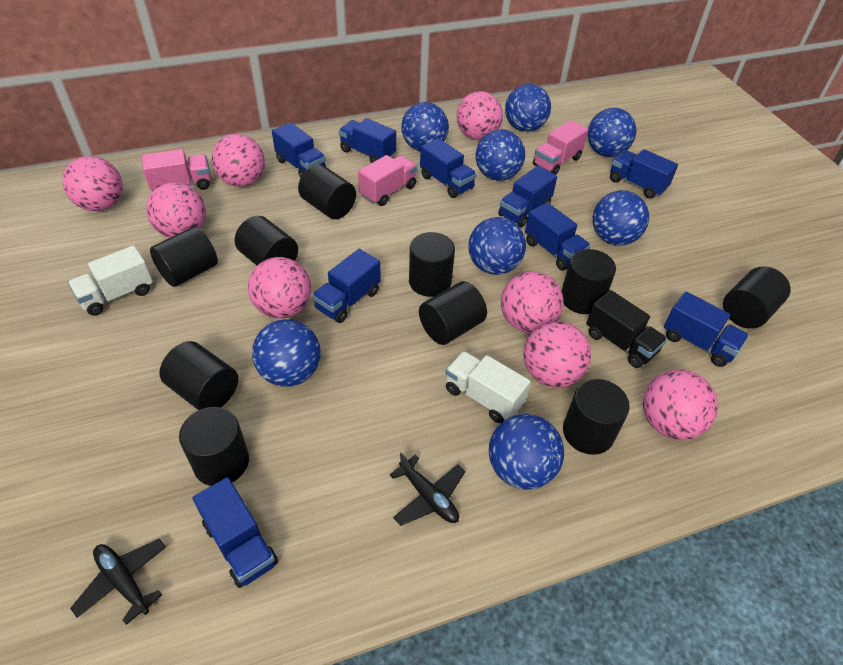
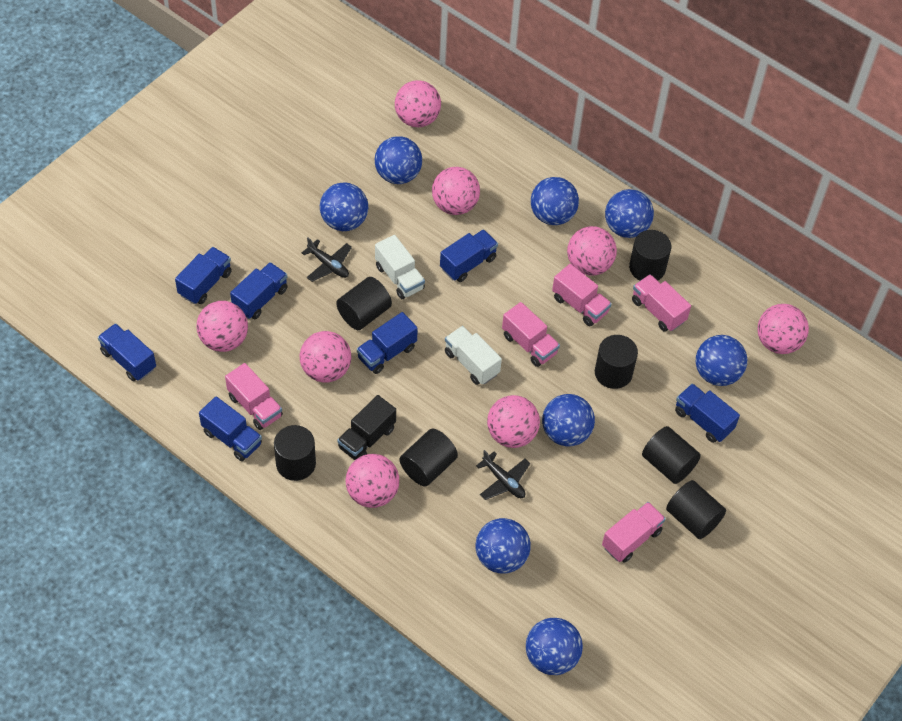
black cylinder: [150,226,218,287] [159,341,238,410] [179,407,249,486] [235,216,298,266] [298,164,356,219] [409,232,455,297] [419,281,487,345] [561,249,616,314] [563,379,630,455] [723,267,790,329] = 10 -> [274,425,316,481] [336,277,392,330] [400,429,458,487] [595,335,638,389] [629,230,671,281] [642,426,701,484] [666,480,726,539] = 7
blue truck: [192,477,278,588] [272,122,326,178] [312,249,381,323] [339,118,396,163] [420,138,477,198] [498,166,557,227] [525,203,591,271] [610,149,678,199] [664,292,749,367] = 9 -> [98,323,156,381] [175,247,232,304] [199,396,262,461] [230,262,288,319] [357,312,418,374] [440,229,498,282] [675,384,740,443] = 7
pink truck: [142,149,211,191] [358,155,417,206] [533,120,589,175] = 3 -> [225,363,283,430] [502,302,560,367] [552,264,612,326] [602,502,666,563] [632,274,691,332] = 5

